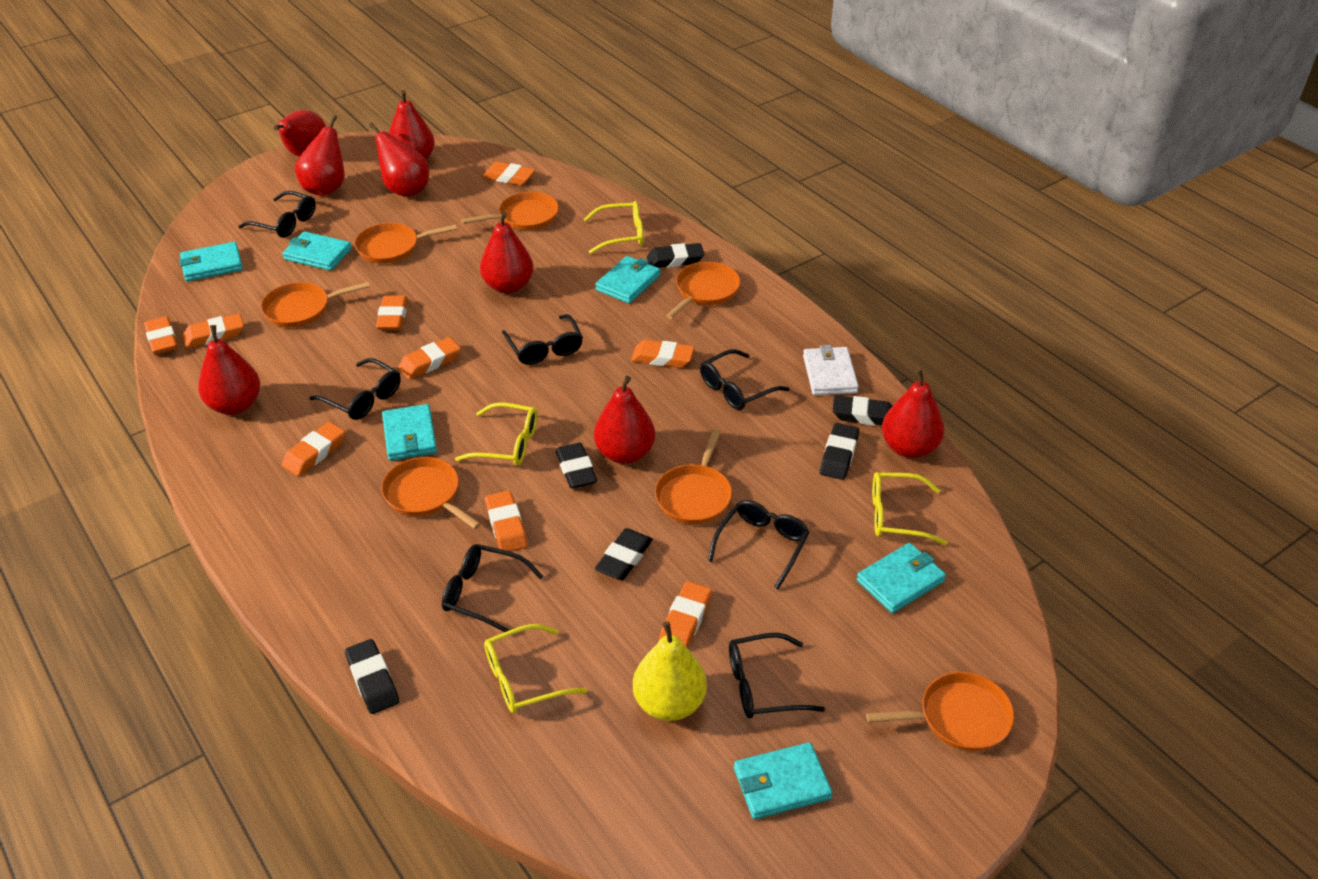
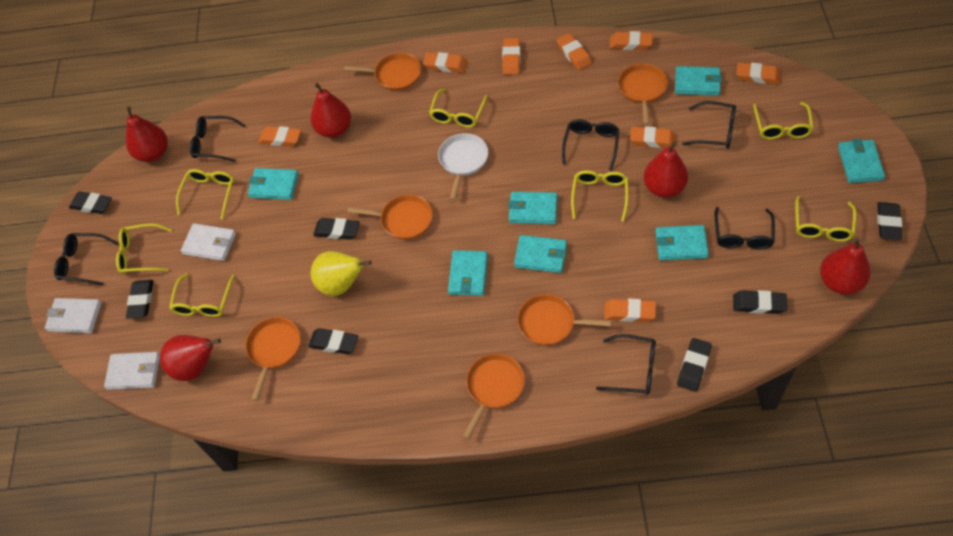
black eraser: [345,639,399,714] [555,443,597,489] [595,528,653,580] [647,243,704,268] [820,423,859,480] [833,395,892,426] = 6 -> [69,191,112,214] [126,280,153,319] [308,328,358,354] [313,218,360,240] [677,338,712,392] [733,290,787,314] [877,202,902,240] = 7
black glasses: [238,191,316,238] [309,358,401,420] [442,544,543,636] [502,314,583,365] [700,349,790,410] [708,500,810,590] [729,633,825,718] = 7 -> [54,233,119,286] [190,116,246,162] [562,119,620,171] [596,334,656,395] [682,101,736,148] [714,207,775,250] = 6
orange eraser: [144,316,178,355] [182,313,244,349] [282,422,345,476] [376,296,408,330] [398,337,461,379] [482,162,535,185] [485,491,528,552] [631,340,695,368] [659,581,712,648] = 9 -> [258,126,301,146] [423,52,467,73] [502,38,520,75] [556,33,592,70] [604,299,656,322] [609,31,653,50] [630,126,676,148] [736,62,781,84] = 8
orange pan: [261,282,370,327] [354,223,457,264] [381,457,481,529] [461,192,559,230] [655,428,732,524] [666,262,741,319] [866,672,1014,751] = 7 -> [245,317,301,401] [344,53,421,91] [347,195,433,240] [463,354,525,439] [517,294,612,345] [618,64,668,125] = 6
red pear: [198,325,260,415] [273,110,326,157] [295,115,345,196] [369,123,429,197] [389,90,435,160] [480,212,534,294] [594,376,655,464] [882,368,944,458] = 8 -> [126,106,168,162] [160,335,221,381] [310,83,351,138] [644,141,688,198] [820,238,871,294] = 5
turquoise wallet: [179,242,243,281] [283,231,352,271] [382,404,437,461] [595,256,660,304] [734,742,832,819] [857,543,946,613] = 6 -> [248,168,299,200] [448,250,488,296] [508,192,557,224] [514,235,567,273] [655,225,709,261] [675,66,722,96] [838,139,885,183] = 7
white pan: none = 0 -> [438,133,488,200] = 1
white wallet: [803,345,859,395] = 1 -> [45,298,102,333] [104,352,160,390] [181,223,236,261] = 3
yellow glasses: [455,402,537,465] [484,624,587,713] [583,201,644,254] [872,472,947,545] = 4 -> [116,223,172,274] [169,273,235,317] [176,169,234,219] [429,88,488,128] [571,170,629,222] [753,102,814,139] [795,196,857,242] = 7

